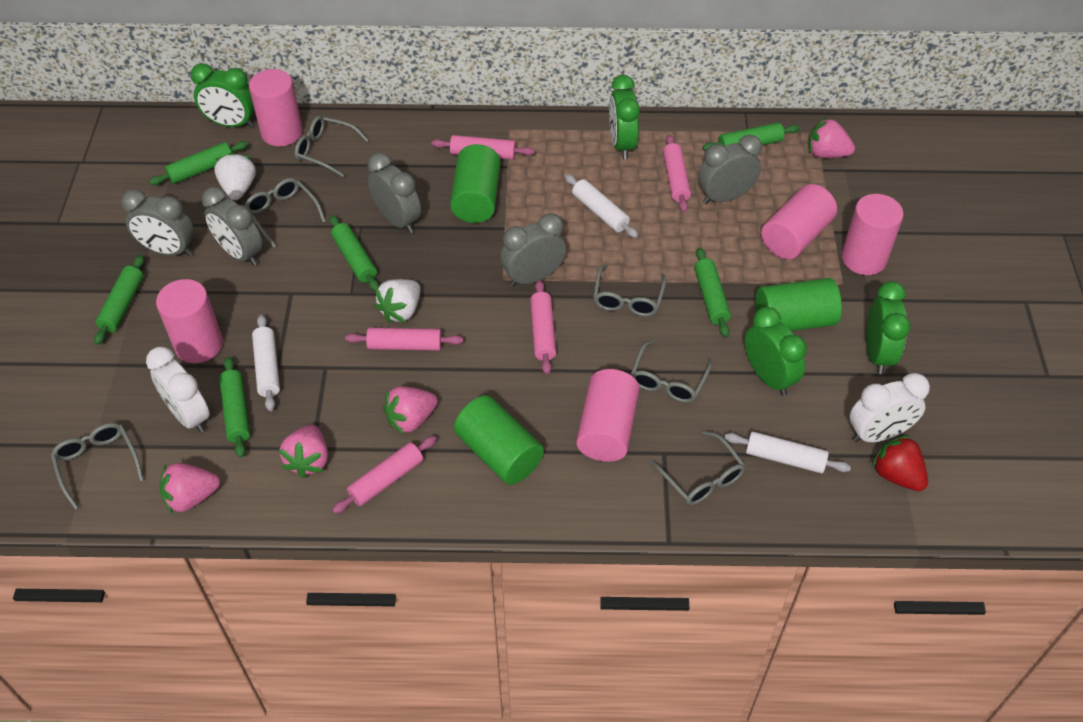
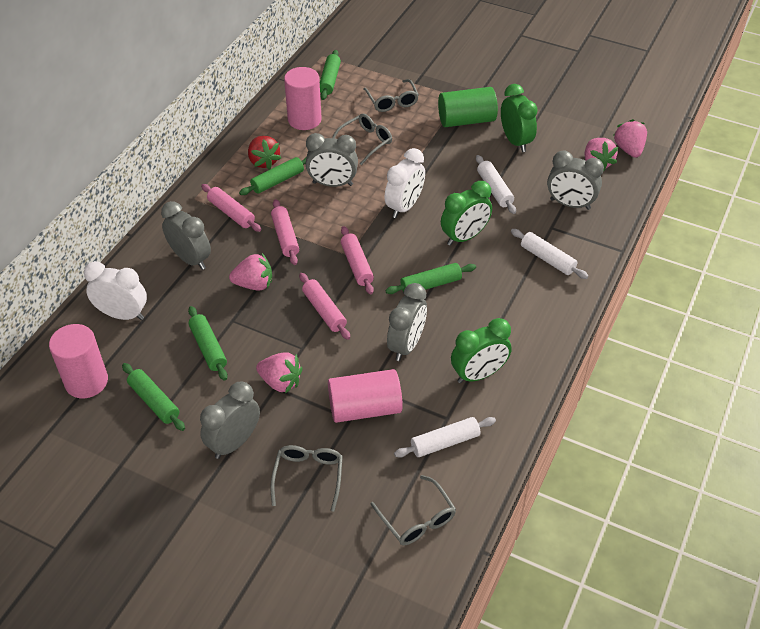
green clock: [191,63,254,128] [609,75,640,159] [745,307,807,396] [866,281,911,374] = 4 -> [441,181,492,246] [451,318,512,383] [501,84,538,152] = 3
green cylinder: [450,144,500,223] [454,395,544,485] [755,278,842,331] = 3 -> [438,87,498,127] = 1
green rolling pin: [94,255,144,345] [149,141,248,185] [219,357,250,458] [330,215,379,291] [694,248,731,337] [702,122,800,151] = 6 -> [122,363,185,431] [188,306,228,381] [239,157,306,195] [320,50,341,100] [385,263,476,294] = 5
grey glasses: [51,423,144,510] [245,178,326,247] [295,116,369,177] [593,264,666,316] [631,340,712,403] [650,431,746,505] = 6 -> [270,445,343,512] [332,114,392,165] [364,79,419,112] [371,475,456,545] = 4
pink cylinder: [156,279,223,363] [249,69,303,146] [576,369,639,462] [761,184,837,259] [841,194,904,275] = 5 -> [49,324,108,399] [284,67,322,130] [328,369,403,423] = 3
pink rolling pin: [332,436,437,514] [345,328,463,351] [431,135,535,160] [530,280,556,374] [663,135,691,212] = 5 -> [201,184,261,232] [271,199,299,265] [299,273,350,340] [341,226,374,295] = 4
white strawberry: [214,152,256,200] [374,279,421,322] = 2 -> none = 0

